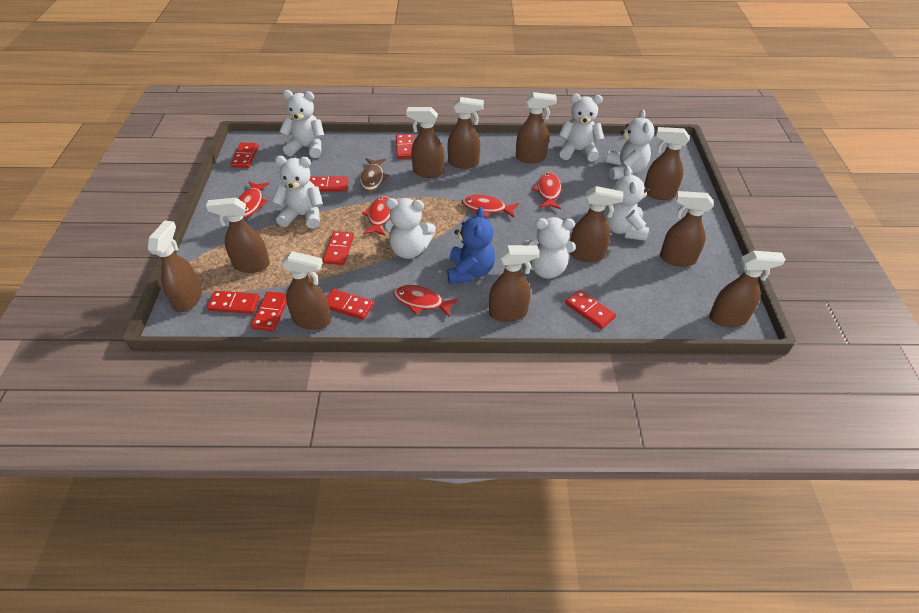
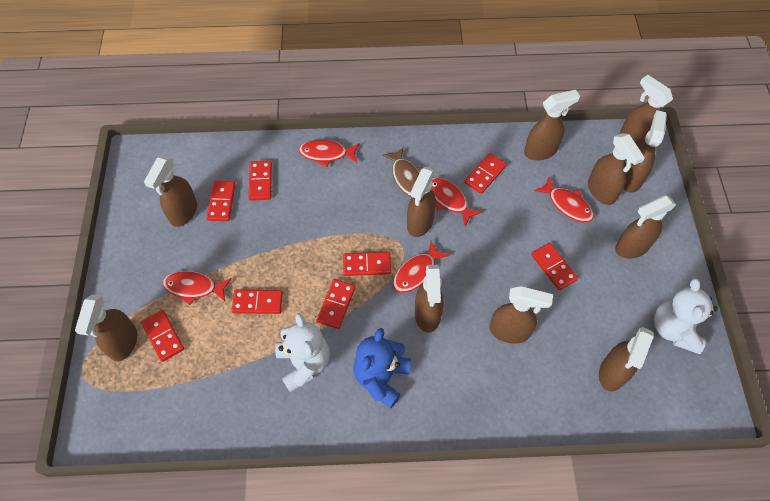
white teddy bear: [272,156,323,229] [279,90,324,158] [383,198,436,259] [521,217,576,279] [558,94,604,162] [604,166,650,241] [606,109,654,180] = 7 -> [275,313,330,392] [654,278,718,354] = 2

